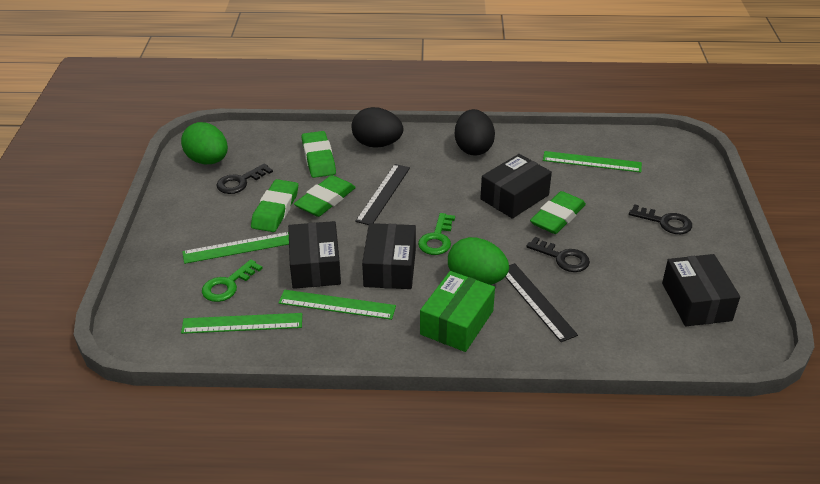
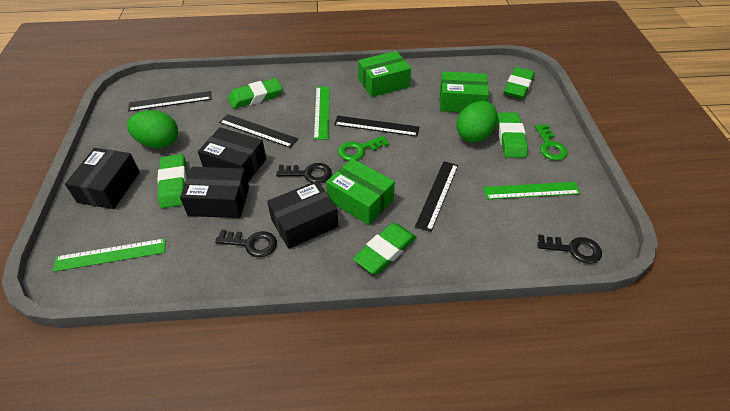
black egg: [351,107,403,148] [455,109,495,156] = 2 -> none = 0
black ruler: [355,164,410,225] [505,263,578,342] = 2 -> [128,91,212,111] [219,114,298,148] [334,116,419,137] [415,161,458,232] = 4
green box: [420,271,495,352] = 1 -> [326,158,395,225] [358,51,411,97] [440,71,489,112] = 3
green eraser: [251,179,298,232] [294,175,356,217] [302,131,336,178] [530,191,586,234] = 4 -> [157,154,187,208] [228,78,282,109] [353,223,416,274] [497,112,528,158] [504,67,535,99] = 5
green ruler: [181,313,302,334] [182,232,289,264] [278,290,396,320] [543,151,642,172] = 4 -> [53,238,166,272] [314,87,330,140] [483,182,581,199] = 3

